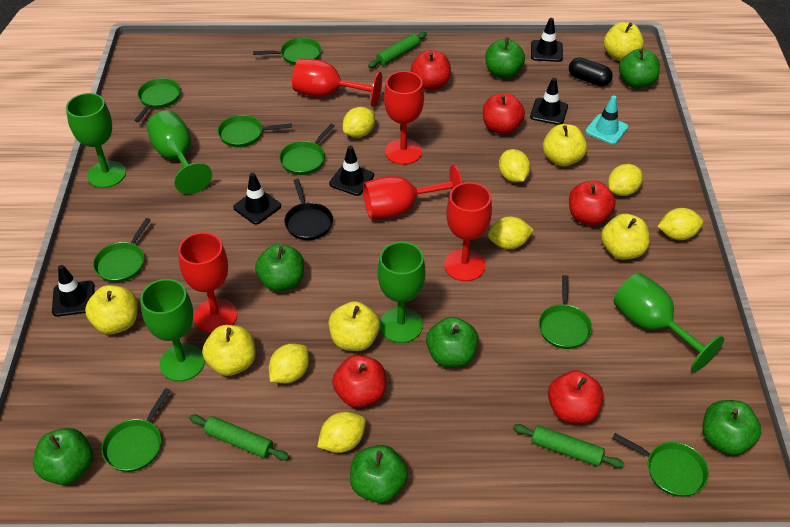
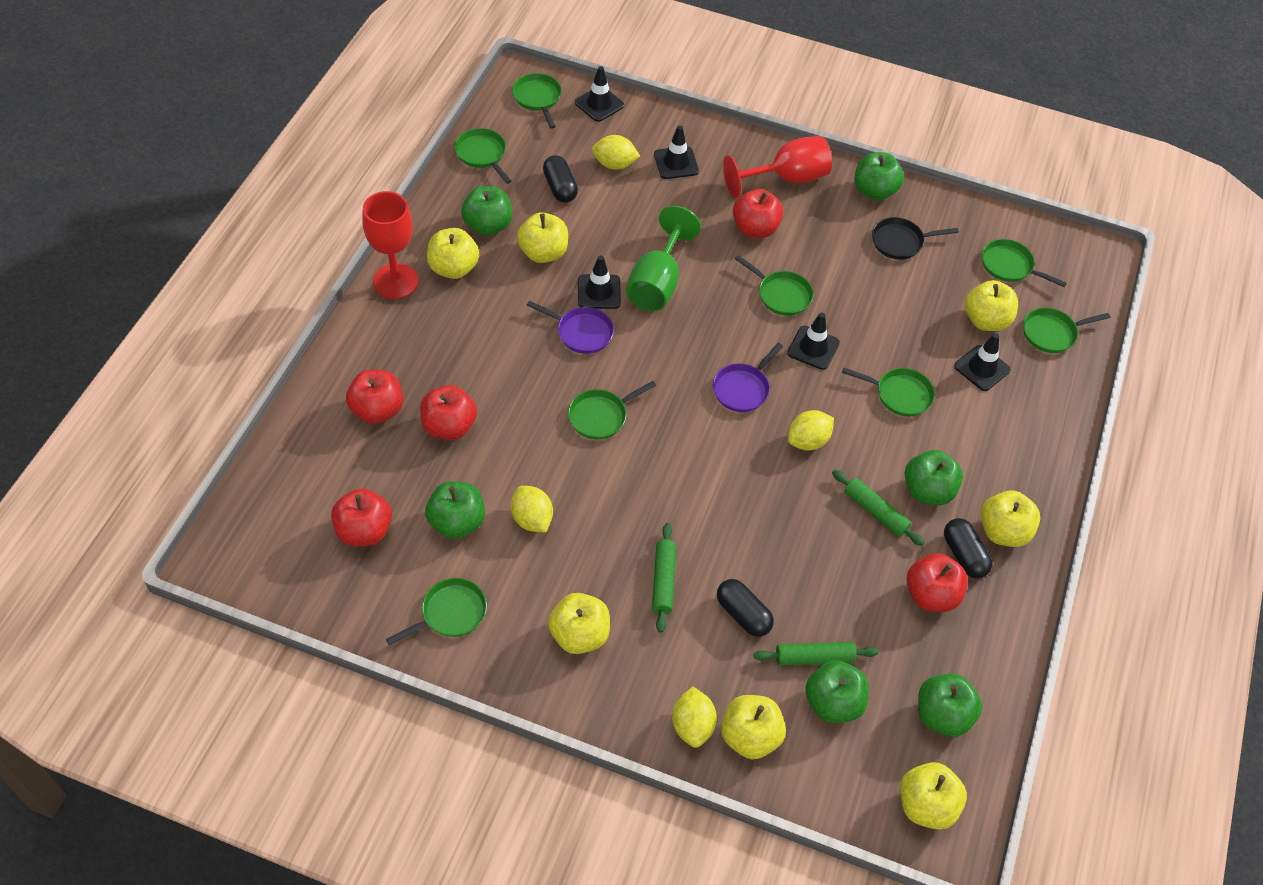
black capsule: [569,57,613,86] = 1 -> [543,155,578,203] [717,579,774,637] [944,518,992,579] = 3
green apple: [33,428,93,485] [255,244,304,292] [350,445,408,503] [426,317,478,367] [485,37,525,79] [619,48,660,89] [703,400,761,455] = 7 -> [425,481,485,539] [461,186,513,236] [805,660,869,723] [854,152,904,201] [905,450,963,505] [918,674,982,737] = 6
green goblet: [66,93,126,188] [140,279,205,382] [147,110,212,194] [378,242,425,343] [614,273,724,372] = 5 -> [626,206,701,311] = 1
purple pan: none = 0 -> [527,300,614,354] [713,343,783,412] = 2
red goblet: [178,232,237,333] [292,58,382,107] [363,164,462,219] [384,71,424,165] [444,182,492,281] = 5 -> [362,191,418,299] [723,136,832,198] = 2
turquoise traffic cone: [585,95,628,144] = 1 -> none = 0
yellow apple: [85,285,138,334] [202,325,256,376] [329,301,380,351] [543,124,587,167] [601,214,650,260] [604,22,644,61] = 6 -> [427,228,479,279] [517,212,568,263] [548,593,610,654] [721,695,786,759] [900,762,967,830] [965,280,1018,331] [980,491,1040,547] = 7
yellow lemon: [269,344,309,383] [317,412,366,453] [343,107,375,138] [487,216,534,249] [499,149,530,183] [608,164,643,196] [657,208,703,240] = 7 -> [511,486,553,532] [592,135,640,170] [672,686,717,748] [788,410,834,450] = 4

